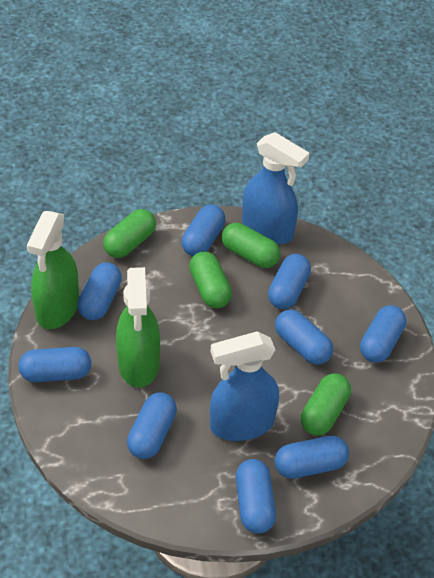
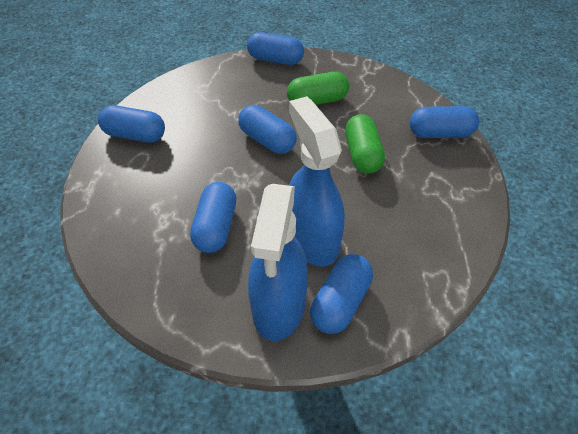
blue capsule: [18,347,91,382] [77,263,122,320] [127,392,177,459] [181,204,225,256] [236,459,276,533] [268,254,311,309] [275,309,333,365] [275,436,349,479] [360,305,406,363] = 9 -> [98,105,165,143] [190,182,236,253] [238,105,297,154] [247,32,304,65] [310,254,373,334] [409,106,479,138] = 6
green capsule: [103,209,156,258] [189,252,232,308] [222,223,281,268] [301,373,351,436] = 4 -> [287,72,349,105] [345,114,385,174] = 2
green spray bottle: [27,211,79,329] [116,267,160,388] = 2 -> none = 0

